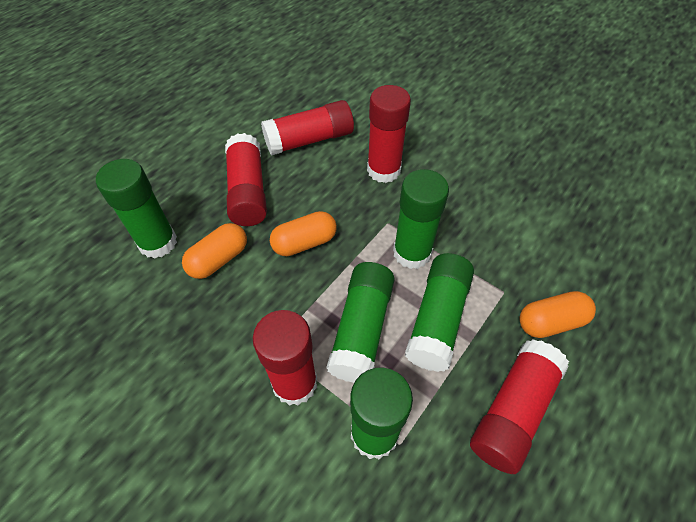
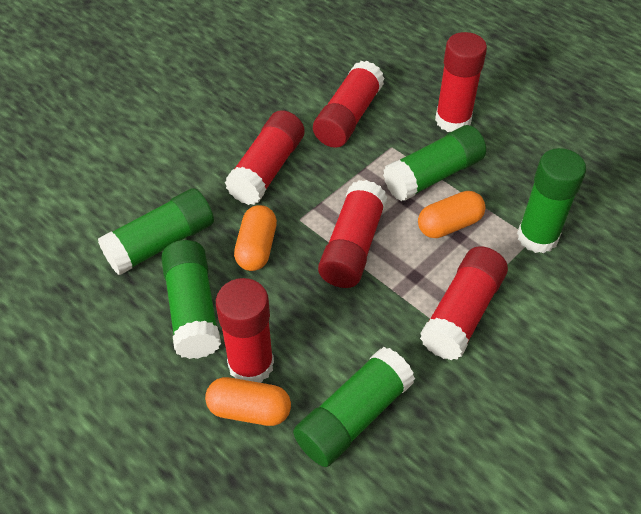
red glue stick: [225,133,267,226] [253,310,317,406] [261,100,354,156] [367,85,411,183] [470,339,569,474] = 5 -> [216,278,274,383] [225,110,305,205] [313,61,385,148] [318,180,387,288] [420,246,508,360] [435,32,487,132] = 6

